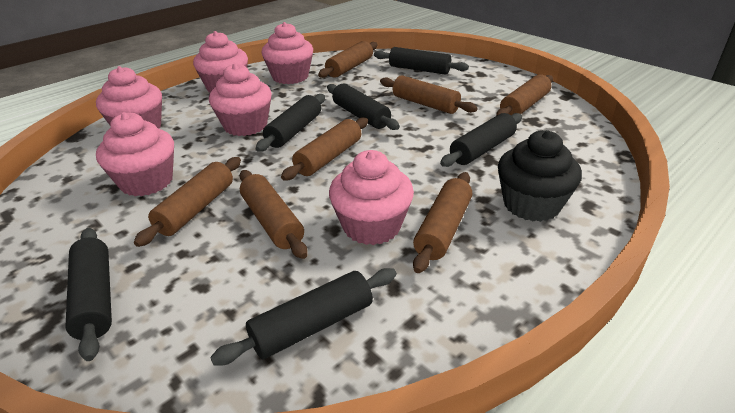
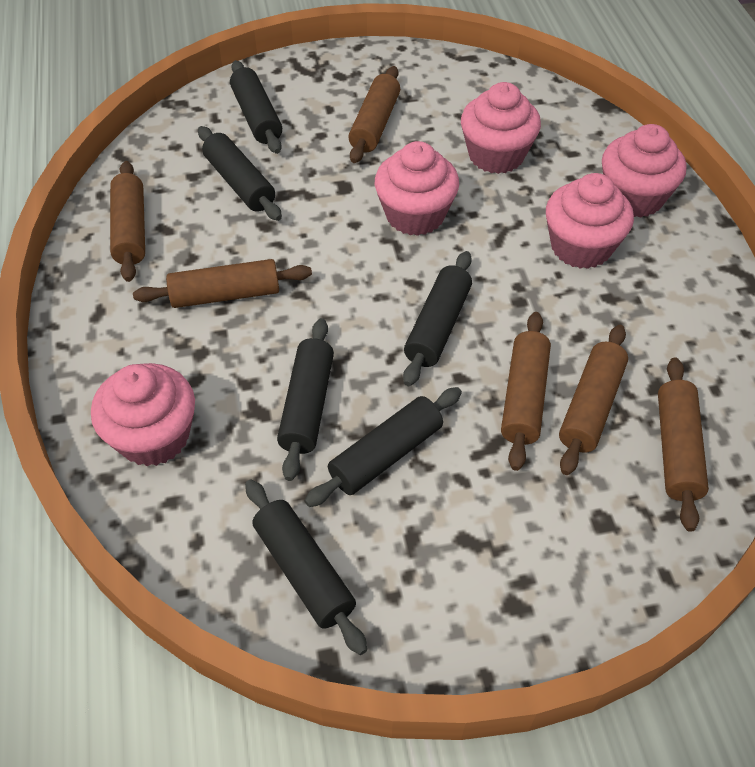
black cupcake: [498,130,582,222] = 1 -> none = 0
brown rolling pin: [134,157,241,247] [240,170,308,259] [281,117,368,180] [318,41,377,78] [380,75,478,114] [413,172,472,273] [496,74,553,116] = 7 -> [110,161,145,282] [133,259,312,308] [349,66,400,163] [501,312,551,471] [559,325,628,475] [658,357,709,532] = 6
pink cupcake: [96,66,162,128] [96,112,174,196] [193,31,248,93] [209,63,272,136] [261,22,313,84] [329,150,414,245] = 6 -> [91,363,195,466] [375,141,459,236] [461,82,541,174] [546,173,634,269] [602,124,686,218] = 5

